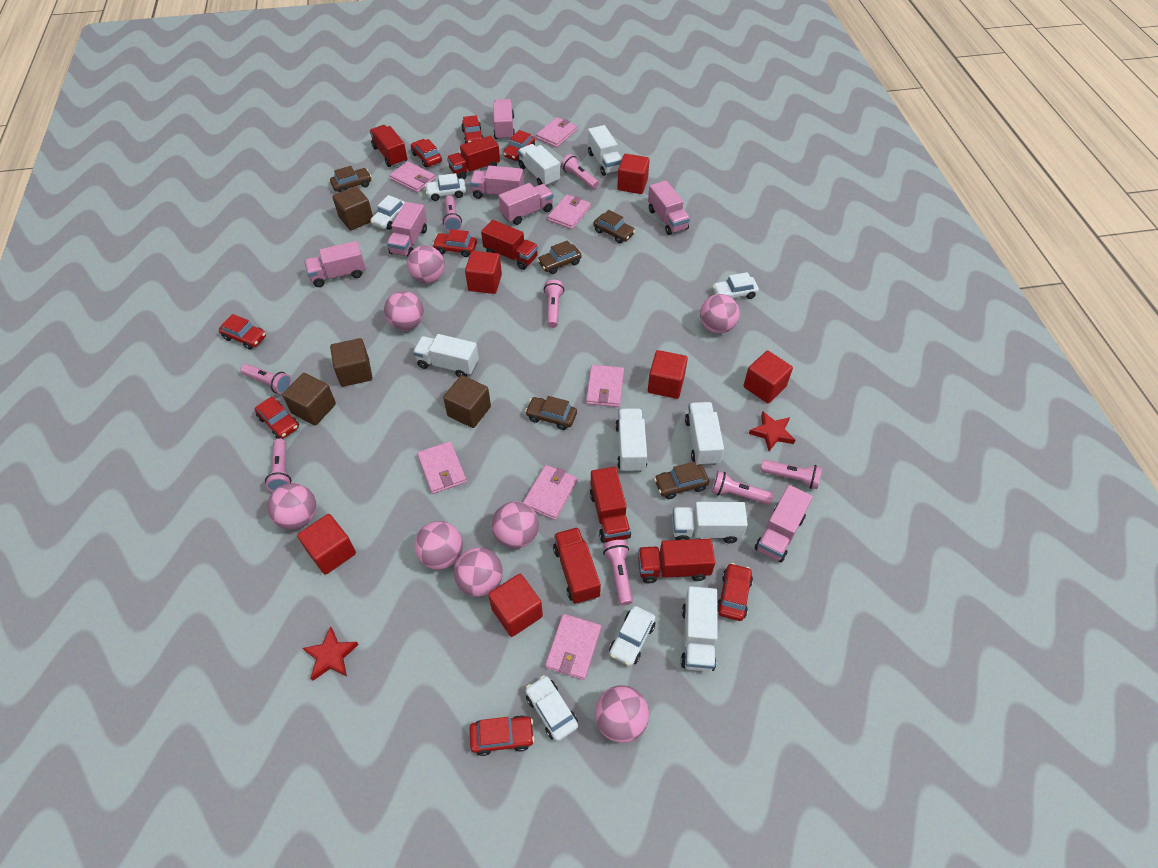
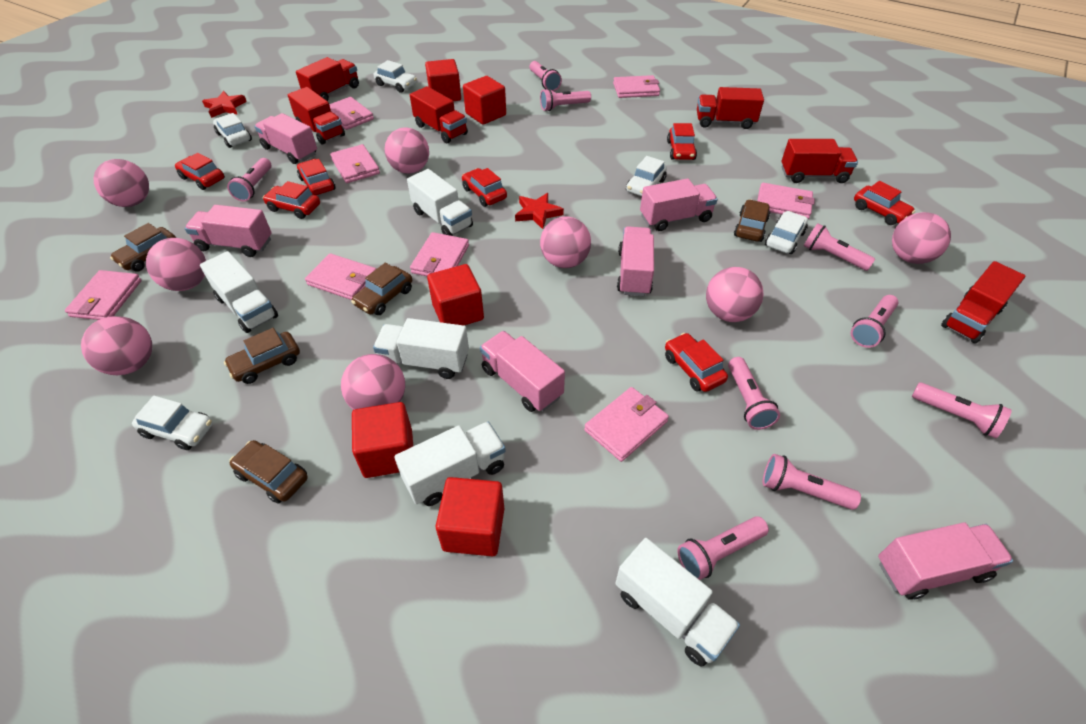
brown cube: [282,373,336,425] [330,338,373,387] [332,186,373,231] [443,375,491,428] = 4 -> none = 0
pink flashlight: [240,364,292,394] [265,438,291,492] [443,195,462,232] [544,280,564,328] [561,154,599,189] [603,540,633,605] [712,471,774,505] [761,460,822,489] = 8 -> [227,158,272,201] [530,61,562,91] [540,88,591,111] [677,516,769,580] [728,357,780,430] [763,454,861,510] [804,224,875,271] [851,295,899,348] [912,383,1012,438] = 9
pink truck: [304,241,366,287] [387,202,427,257] [470,166,524,199] [493,99,515,140] [499,183,553,225] [648,180,690,235] [754,485,813,562] = 7 -> [185,205,272,257] [254,113,317,164] [480,331,565,412] [617,226,654,296] [640,178,718,231] [878,522,1013,600] = 6
pink wallet: [389,161,435,193] [417,441,466,494] [523,465,577,520] [536,117,577,148] [545,614,601,680] [548,194,591,229] [586,365,624,407] = 7 -> [65,270,142,320] [305,253,376,300] [329,97,374,130] [330,144,380,183] [410,232,469,276] [584,387,669,462] [613,75,660,98] [757,183,815,219] = 8
red car: [219,314,266,350] [255,396,299,439] [411,139,442,168] [433,229,477,257] [461,115,484,144] [470,715,535,756] [503,130,535,161] [717,563,753,621] = 8 -> [175,153,225,190] [263,181,320,219] [297,159,336,195] [462,168,507,207] [665,333,728,392] [667,123,697,160] [854,181,915,225] = 7
red cube: [297,514,356,575] [465,251,502,294] [488,574,543,637] [617,154,650,194] [648,350,688,399] [743,351,793,403] = 6 -> [352,402,413,478] [425,59,461,101] [427,264,484,325] [436,477,505,556] [463,76,506,125] = 5
white truck: [413,334,479,377] [518,144,560,187] [588,125,622,176] [615,408,647,473] [672,502,748,543] [681,586,717,672] [685,402,724,466] = 7 -> [200,251,278,333] [373,318,469,379] [394,422,506,506] [407,169,473,236] [615,538,740,667] = 5

